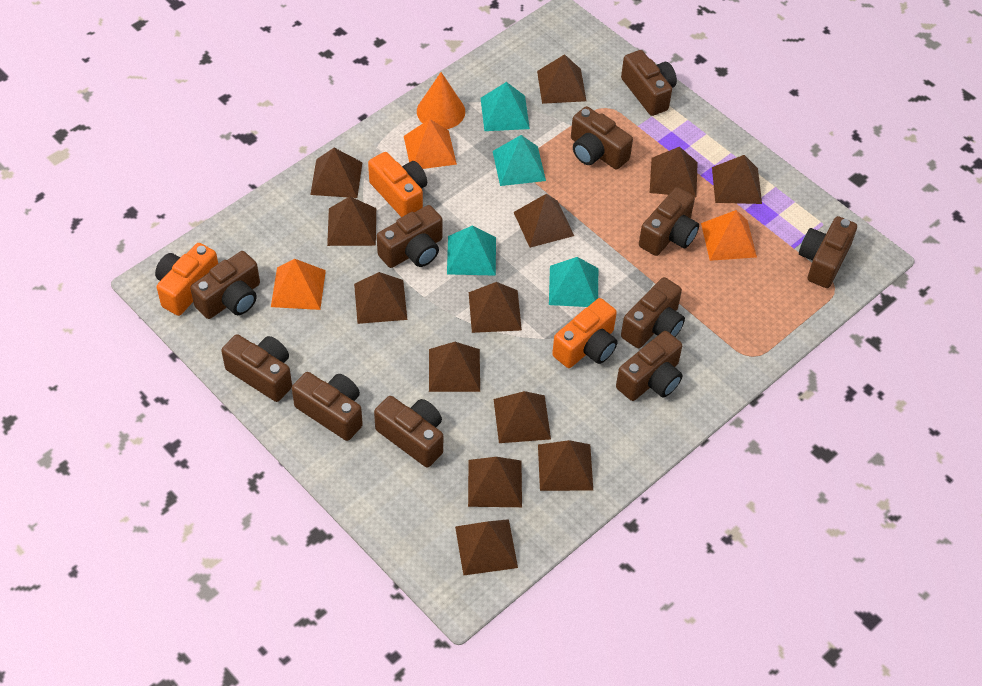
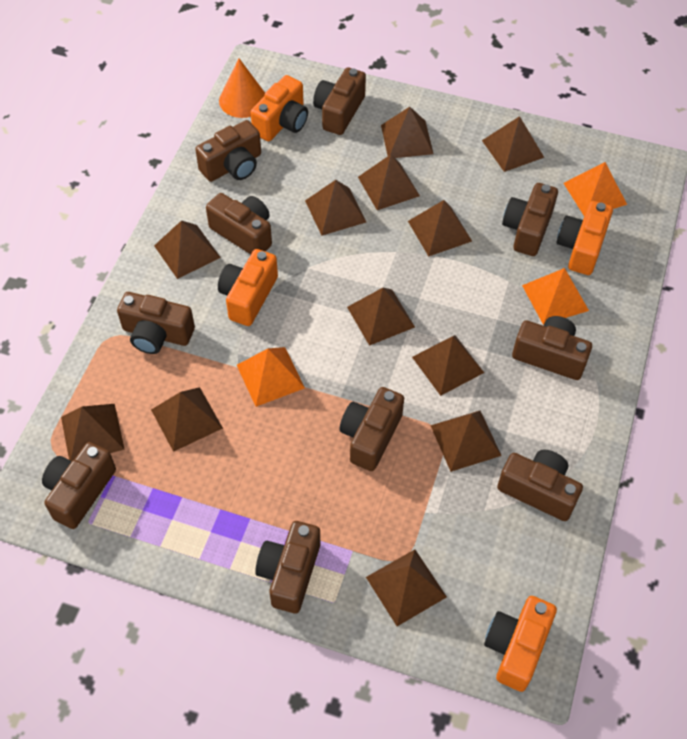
brown camera: [190,251,260,319] [221,334,292,402] [292,372,363,441] [374,396,443,467] [377,205,442,268] [571,106,633,169] [616,331,683,401] [621,50,677,116] [621,277,685,348] [639,187,699,256] [799,216,857,288] = 11 -> [42,442,116,529] [117,292,195,354] [195,120,261,182] [206,193,272,254] [255,521,320,614] [313,67,366,135] [339,387,404,471] [497,450,583,521] [502,183,558,256] [512,316,592,380] = 10
brown pyramid: [310,148,363,198] [327,196,376,246] [354,272,407,324] [429,342,480,392] [455,519,518,576] [468,457,522,507] [469,282,522,333] [494,391,551,443] [514,194,574,248] [537,54,586,104] [538,440,593,491] [650,147,698,197] [712,155,762,204] = 13 -> [61,404,125,461] [151,387,223,452] [154,220,221,279] [305,180,366,236] [347,288,415,346] [358,154,420,210] [366,549,447,626] [381,107,434,158] [408,200,472,257] [412,335,484,396] [430,411,502,472] [482,116,544,172] = 12
orange camera: [155,243,218,316] [368,152,427,217] [552,298,617,368] = 3 -> [218,249,278,326] [251,75,308,141] [484,596,557,692] [557,201,613,275] = 4
turquoise pyramid: [447,225,496,276] [481,82,530,131] [493,135,546,186] [549,257,598,307] = 4 -> none = 0

